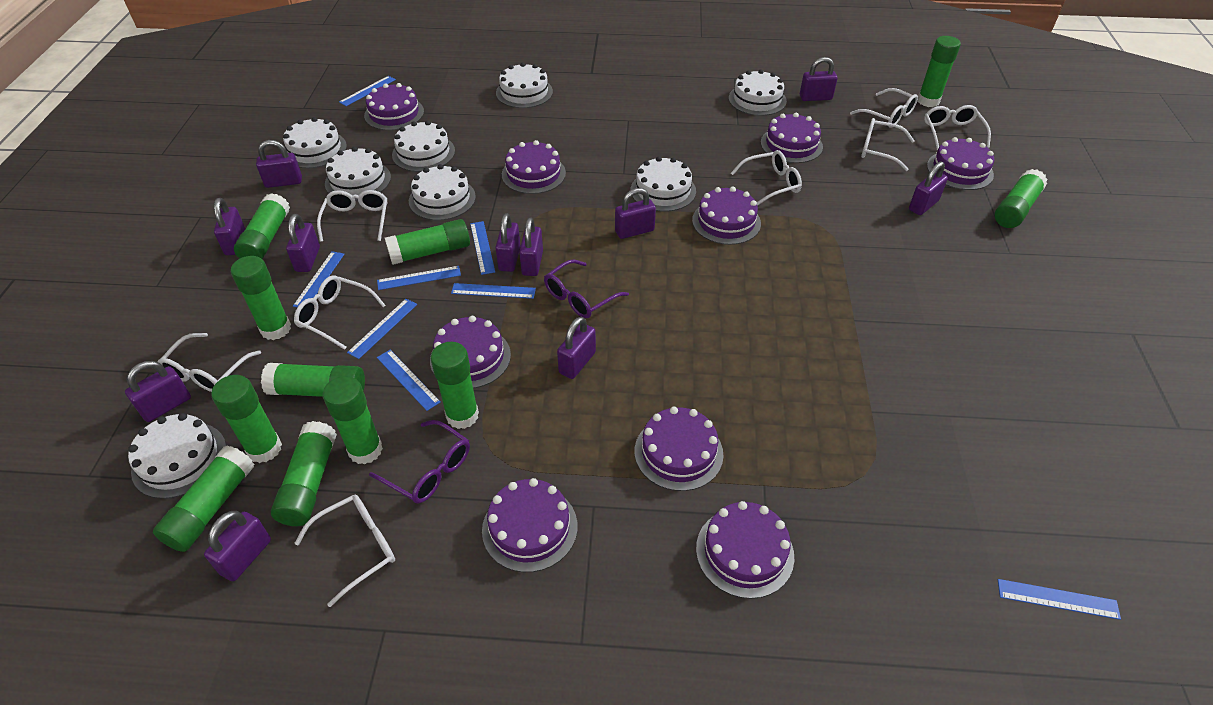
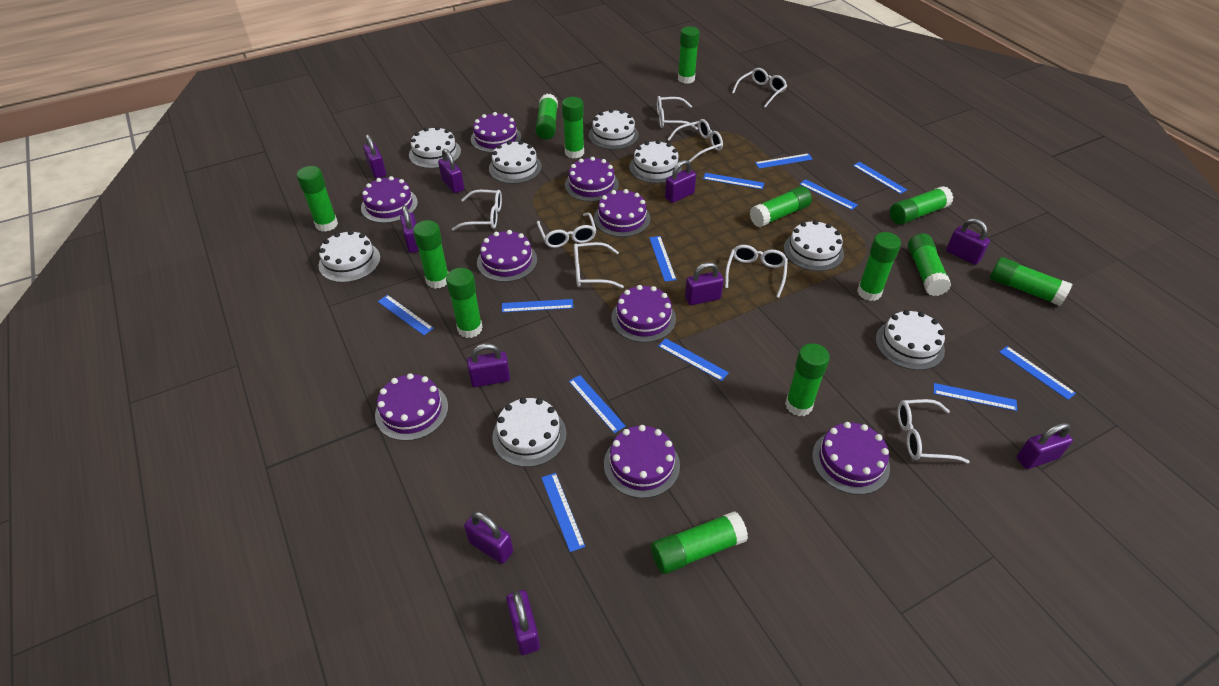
blue ruler: [293,251,344,307] [339,76,396,106] [347,299,417,359] [377,266,461,290] [377,350,441,411] [451,283,536,299] [470,221,495,275] [998,579,1121,620] = 8 -> [378,295,434,335] [502,299,573,312] [541,473,585,552] [569,375,626,433] [649,236,676,282] [658,338,729,381] [703,173,764,189] [755,153,813,169] [800,179,858,210] [853,162,907,194] [934,383,1017,411] [999,346,1076,400] = 12
green glue stick: [153,445,254,552] [211,375,282,463] [231,256,291,340] [234,193,290,259] [261,363,365,397] [271,421,337,526] [323,376,383,465] [385,219,470,265] [431,342,479,429] [918,36,961,107] [995,169,1048,228] = 11 -> [297,166,338,232] [413,220,448,289] [446,268,483,338] [535,94,558,140] [562,97,584,158] [651,511,748,574] [678,26,700,84] [750,186,812,227] [785,343,830,416] [857,232,901,301] [890,186,953,225] [908,234,951,296] [990,257,1072,306] = 13
purple glasses: [369,420,470,504] [544,259,629,318] = 2 -> none = 0
purple padlock: [125,361,191,422] [204,511,271,581] [214,198,246,255] [256,140,302,188] [286,214,320,272] [495,213,520,272] [519,217,543,276] [557,317,596,379] [615,188,656,239] [800,57,838,101] [909,162,948,215] = 11 -> [363,134,386,179] [400,205,419,253] [438,149,464,193] [464,511,513,564] [467,343,510,387] [506,590,540,655] [665,160,696,203] [685,262,724,305] [946,218,990,265] [1016,423,1073,469] = 10

